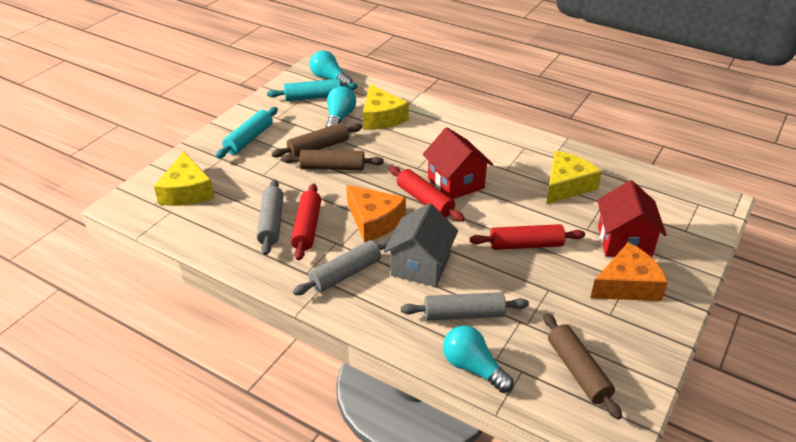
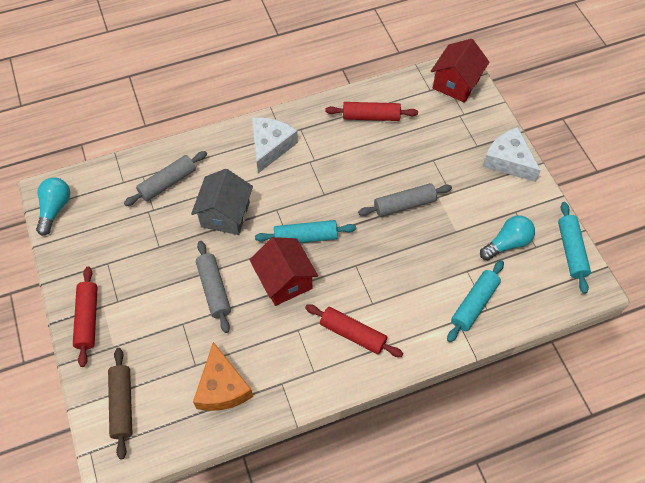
brown rolling pin: [271,123,362,157] [281,149,384,170] [543,313,622,420] = 3 -> [108,348,132,459] = 1
orange cheese: [346,185,406,242] [590,242,668,301] = 2 -> [193,342,253,411] = 1
turquoise light bulb: [310,50,352,85] [326,86,356,127] [443,326,514,393] = 3 -> [36,177,70,236] [480,215,535,260] = 2
turquoise rolling pin: [216,107,278,159] [267,79,358,101] = 2 -> [255,220,356,243] [447,260,504,342] [558,202,591,294] = 3
white cheese: none = 0 -> [252,117,298,173] [482,127,541,182] = 2
yellow cheese: [154,151,215,206] [363,84,409,130] [546,151,602,204] = 3 -> none = 0

